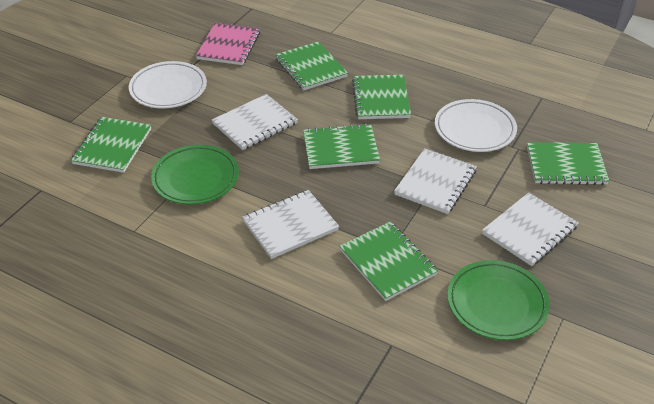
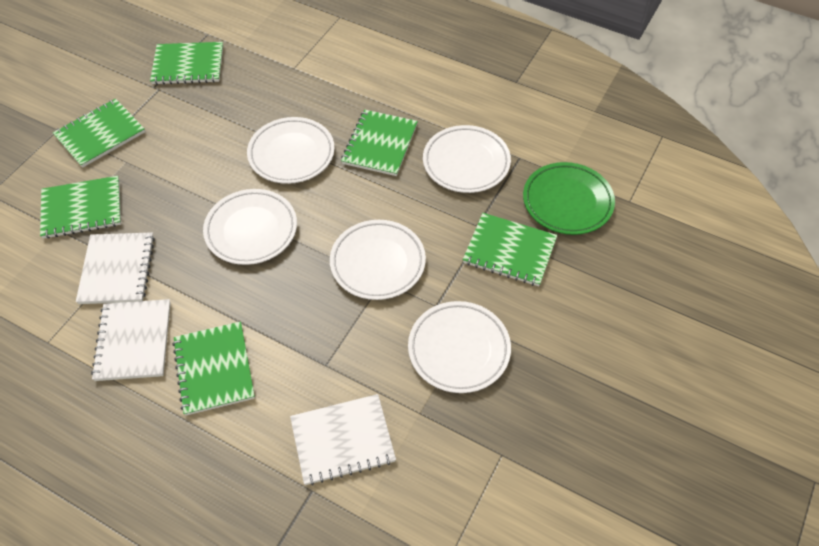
green plate: [151,145,239,205] [447,260,550,340] = 2 -> [523,162,615,235] = 1
pink notebook: [196,23,260,65] = 1 -> none = 0
white notebook: [212,94,298,150] [242,190,339,259] [394,148,477,214] [482,192,579,266] = 4 -> [76,232,155,304] [91,299,171,381] [290,394,396,485] = 3
white plate: [129,61,207,108] [435,99,517,152] = 2 -> [203,189,297,265] [247,117,335,184] [330,220,426,300] [408,301,511,393] [423,125,511,193] = 5

